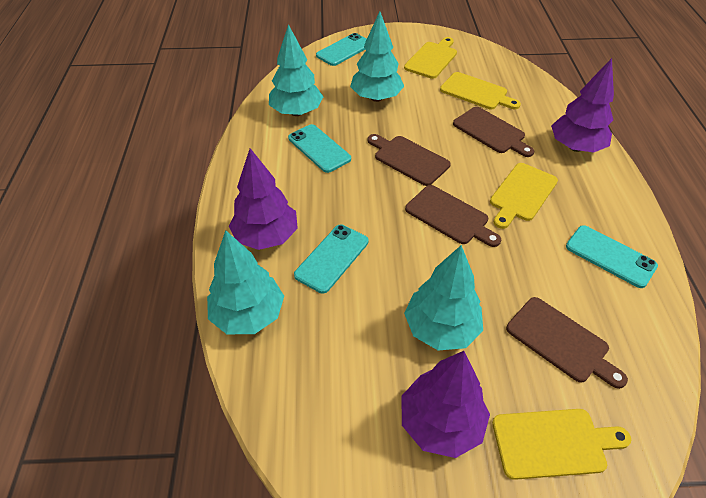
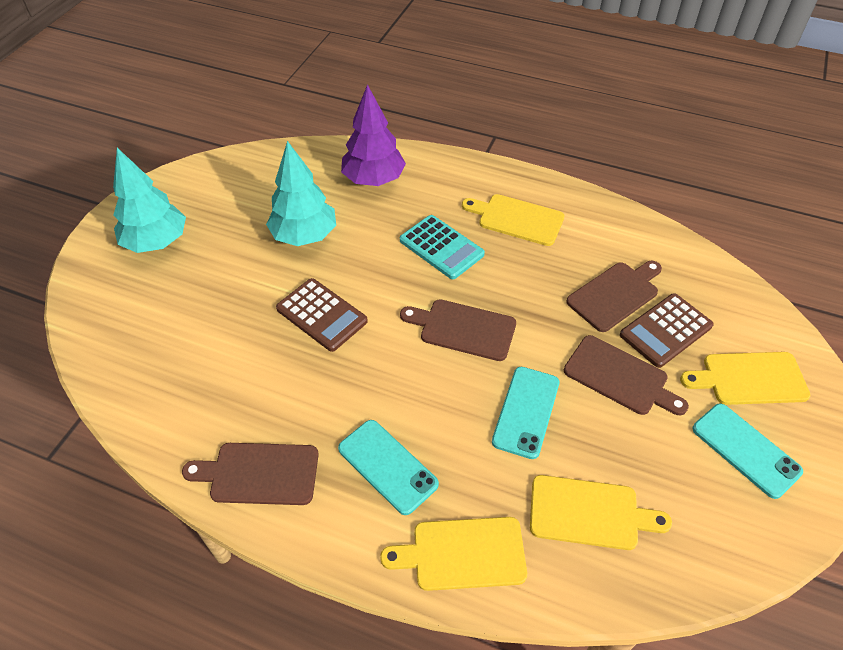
brown calculator: none = 0 -> [276,278,368,352] [620,293,714,368] = 2
purple tree: [229,148,298,250] [401,351,490,458] [551,58,614,153] = 3 -> [341,84,406,186] = 1
turquoise calculator: none = 0 -> [400,215,485,279] = 1
turquoise phone: [288,124,351,173] [294,225,369,294] [316,33,367,66] [566,225,658,288] = 4 -> [338,420,439,515] [492,367,560,459] [693,404,803,499] = 3
turquoise tree: [207,230,284,334] [269,24,323,116] [350,11,404,102] [404,245,483,350] = 4 -> [113,148,186,253] [266,141,336,246] = 2

